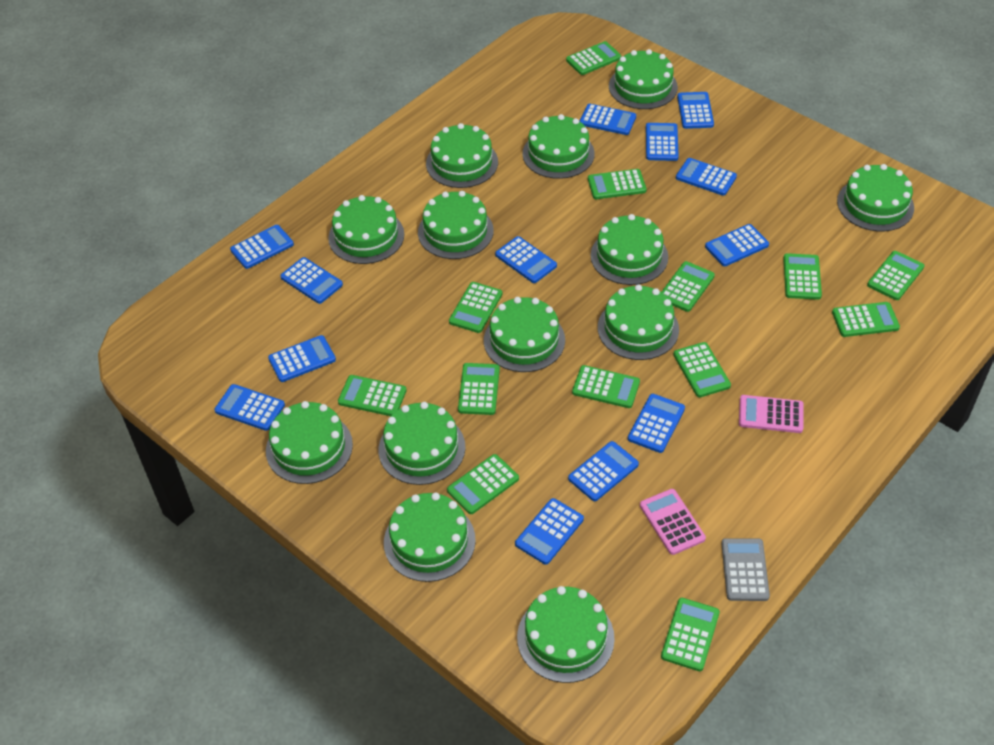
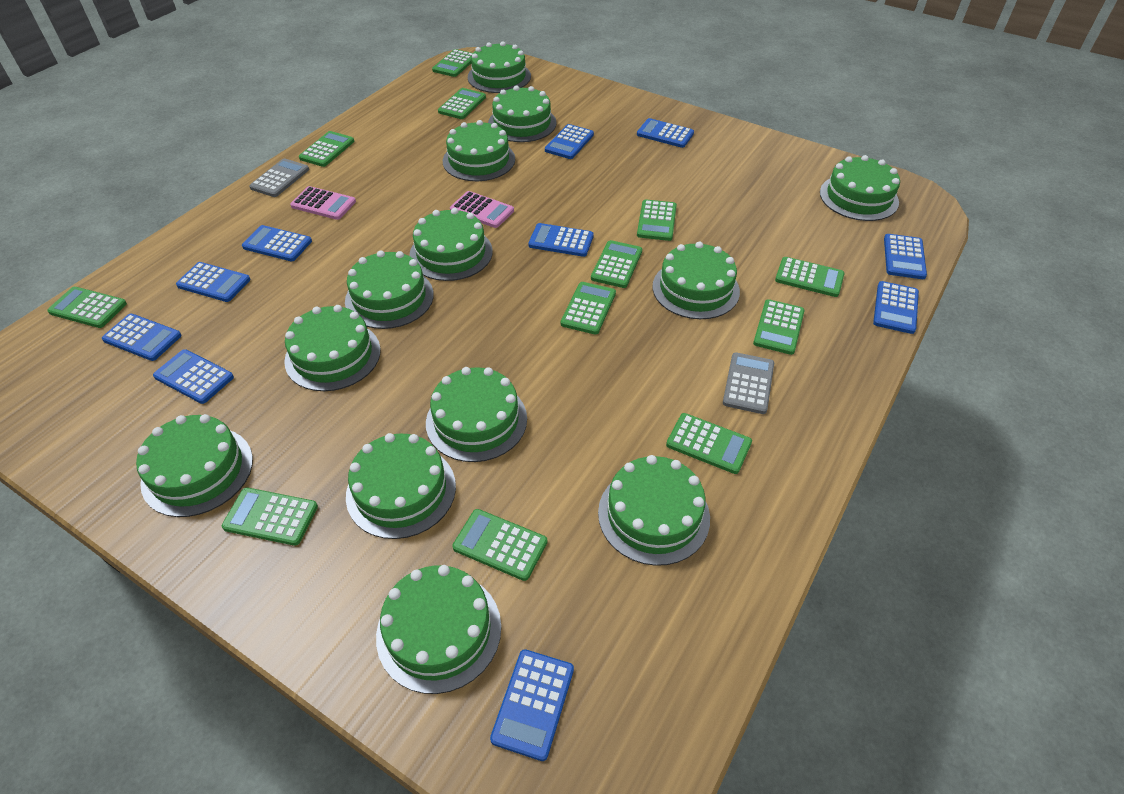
blue calculator: [214,384,285,431] [230,225,294,269] [268,335,336,382] [280,257,343,304] [495,236,557,283] [515,498,584,565] [568,441,639,501] [580,104,636,135] [628,394,685,453] [646,123,679,161] [676,158,737,196] [677,92,714,129] [705,224,769,266] = 13 -> [102,314,181,361] [153,349,234,404] [176,262,250,302] [242,225,312,261] [490,649,574,761] [528,223,594,257] [545,124,594,159] [637,118,694,148] [873,281,919,334] [884,234,927,279] = 10
green calculator: [338,375,407,416] [447,454,519,514] [449,282,502,333] [458,363,500,415] [566,41,621,75] [572,365,640,408] [588,169,646,199] [661,598,720,671] [662,261,715,312] [673,342,731,397] [783,253,822,300] [832,302,900,337] [867,251,924,300] = 13 -> [47,287,127,328] [222,488,318,546] [299,131,354,167] [432,49,473,77] [438,88,486,119] [452,509,547,581] [561,282,616,335] [591,240,642,288] [637,199,677,241] [666,413,752,474] [753,299,805,355] [775,257,845,297] = 12
grey calculator: [722,538,770,601] = 1 -> [249,158,309,197] [723,352,774,414] = 2

